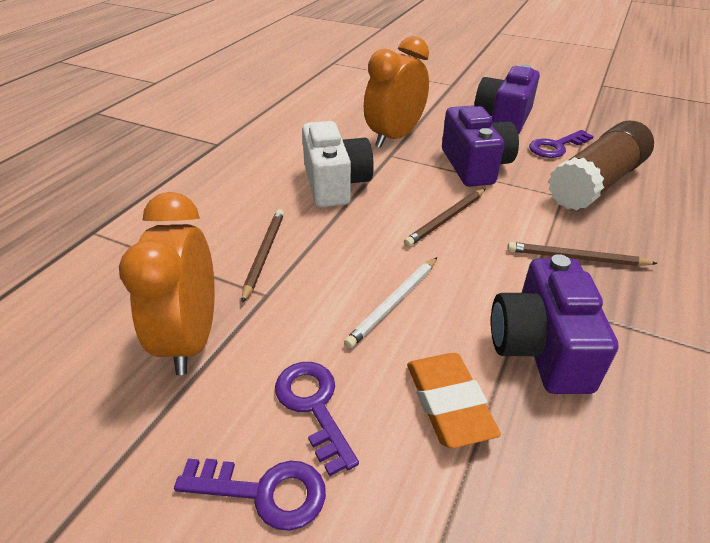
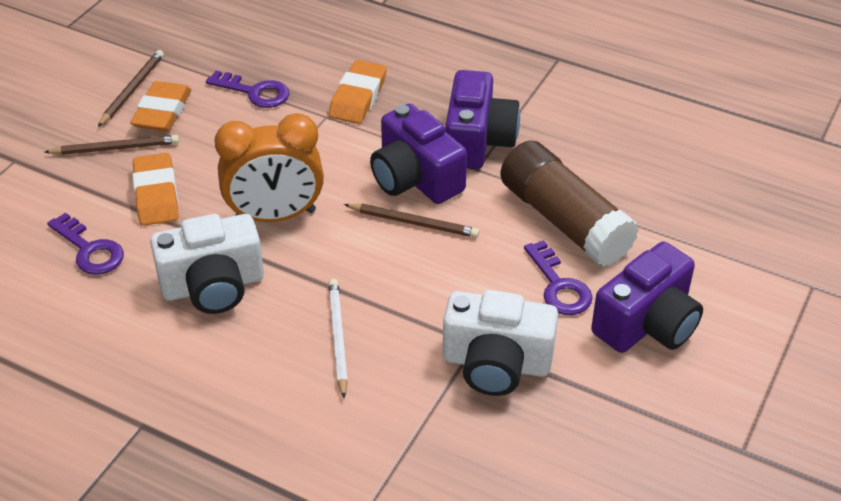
orange clock: [119,192,215,375] [364,36,429,148] = 2 -> [214,113,324,222] = 1
orange eraser: [407,353,501,449] = 1 -> [130,81,191,131] [133,153,179,226] [329,60,387,124] = 3
white camera: [302,121,374,207] = 1 -> [150,214,264,314] [443,290,558,396] = 2

